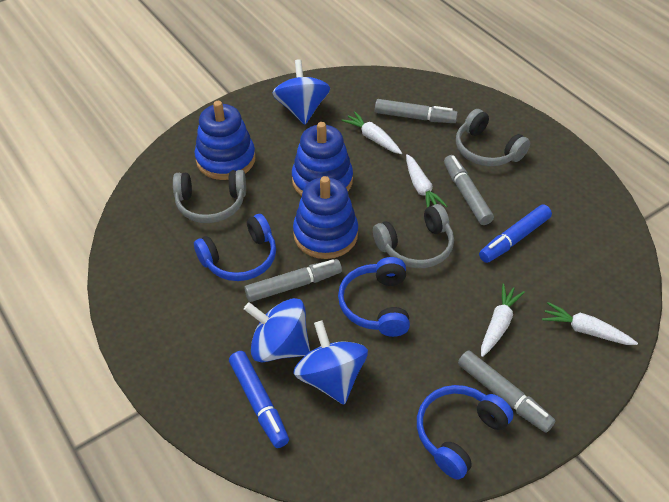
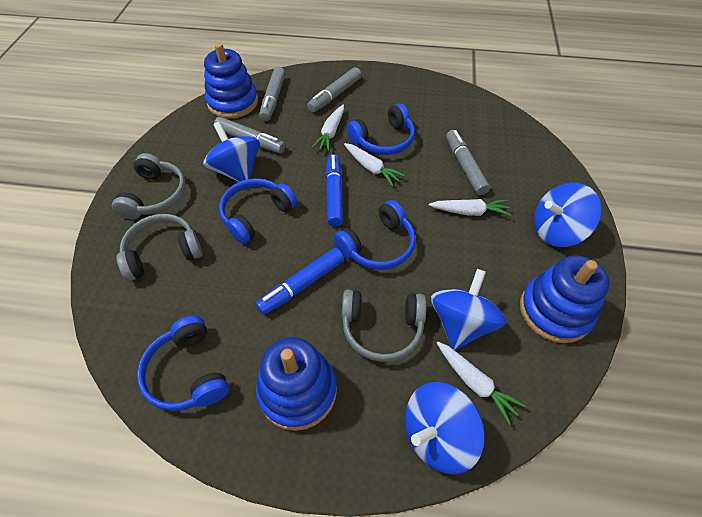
blue headphones: [194,214,276,281] [338,257,410,337] [417,385,514,480] = 3 -> [137,315,229,411] [219,178,297,244] [334,200,416,269] [347,103,415,155] = 4
blue spinning top: [244,298,310,362] [272,59,330,125] [293,320,368,404] = 3 -> [203,122,260,182] [405,382,485,474] [431,269,506,350] [534,182,601,247] = 4

